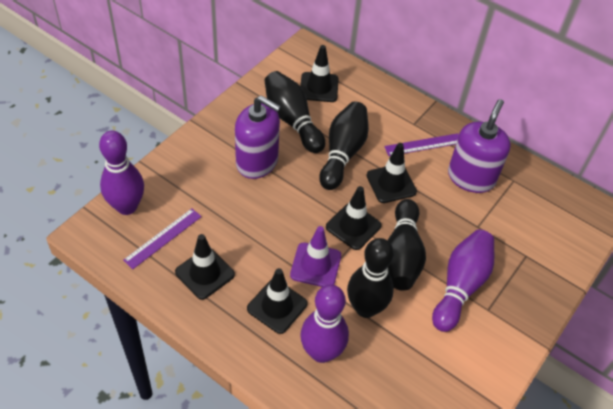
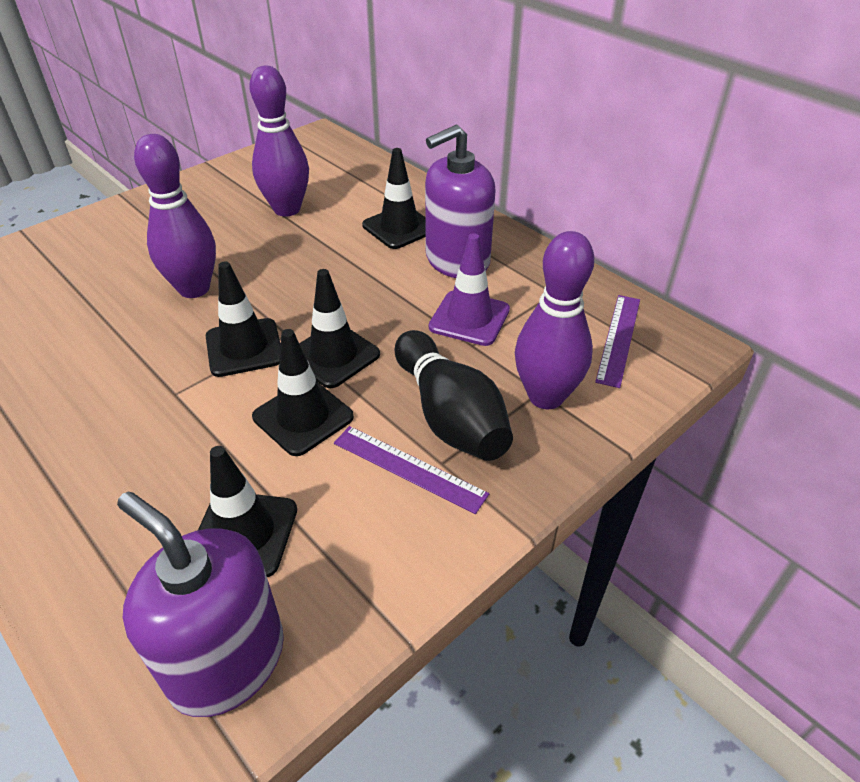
black bowling pin: [265,71,325,153] [319,102,369,190] [347,238,394,318] [387,199,426,291] = 4 -> [394,330,513,461] = 1

